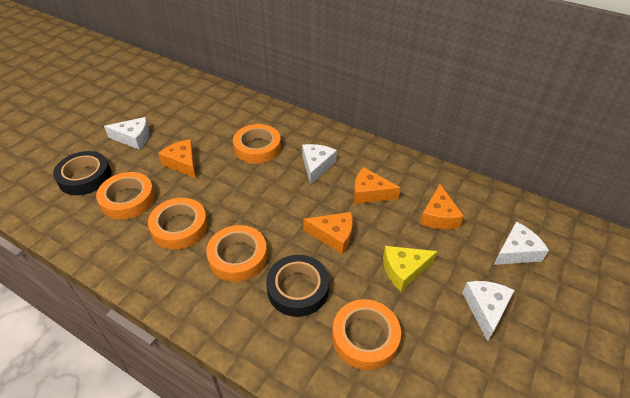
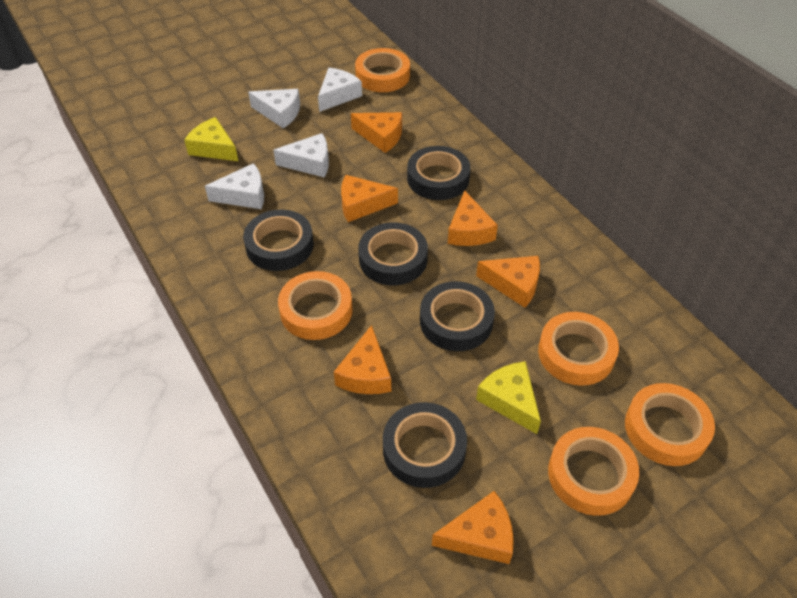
black tape: [53,151,111,195] [266,255,329,317] = 2 -> [243,209,314,271] [358,222,428,285] [383,402,467,488] [407,146,470,200] [420,281,495,351] = 5
orange cheese: [158,139,196,178] [303,212,353,254] [354,167,401,204] [420,184,464,229] = 4 -> [334,325,391,394] [341,175,398,222] [351,112,402,153] [432,491,514,564] [448,191,498,246] [476,256,540,308] = 6
yellow cheese: [383,246,437,291] = 1 -> [184,117,238,161] [476,361,541,434] = 2

